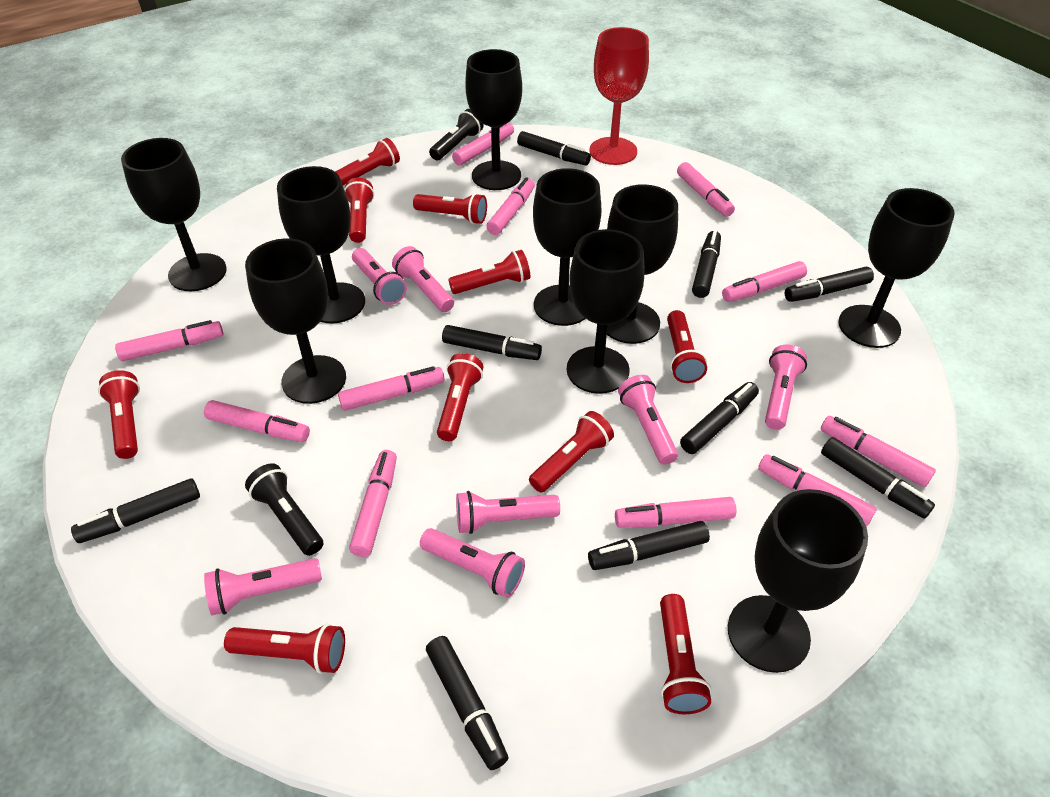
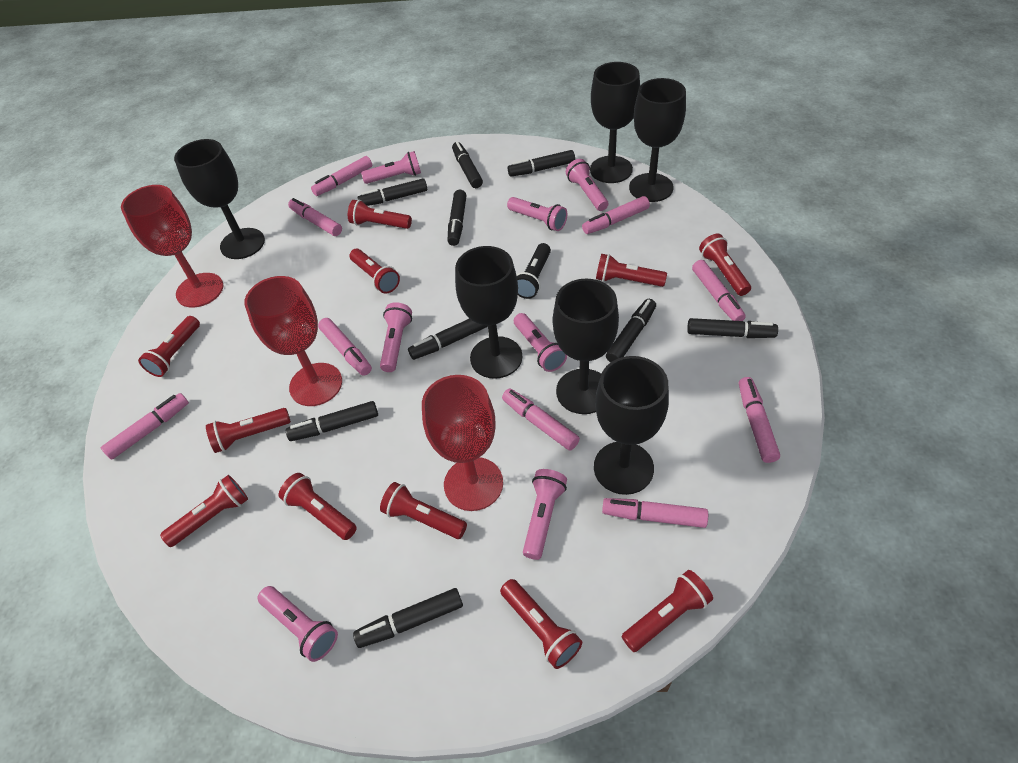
black flashlight: [245,463,323,556] [429,109,484,160] = 2 -> [516,243,551,299] = 1
black goblet: [121,138,227,291] [245,238,346,404] [277,166,365,324] [465,49,522,190] [533,168,602,326] [567,229,644,394] [607,184,678,344] [728,489,868,673] [838,188,955,348] = 9 -> [174,139,265,259] [455,246,522,379] [553,279,619,414] [590,62,640,183] [594,356,669,495] [629,78,686,202] = 6
pink marker: [115,320,223,361] [204,400,310,442] [338,366,444,411] [349,450,397,557] [452,122,514,166] [486,177,535,235] [615,497,736,528] [677,162,735,217] [722,261,807,302] [758,454,877,526] [821,416,936,487] = 11 -> [101,393,189,460] [288,198,342,236] [311,156,372,196] [318,318,372,376] [502,388,580,451] [582,196,650,234] [602,498,708,528] [692,260,746,321] [739,377,780,463] = 9
red flashlight: [98,370,140,459] [224,623,345,674] [335,138,400,185] [344,177,374,243] [413,193,487,224] [437,353,483,441] [448,250,530,294] [529,411,614,493] [660,594,711,714] [667,310,707,383] = 10 -> [138,316,200,377] [160,475,248,547] [206,408,291,453] [279,473,357,540] [348,200,412,229] [350,249,400,293] [380,482,467,539] [500,579,582,669] [596,254,667,287] [622,570,713,652] [699,234,751,296] = 11
red goblet: [590,27,649,165] = 1 -> [121,185,223,308] [244,276,342,406] [422,375,503,511] = 3

